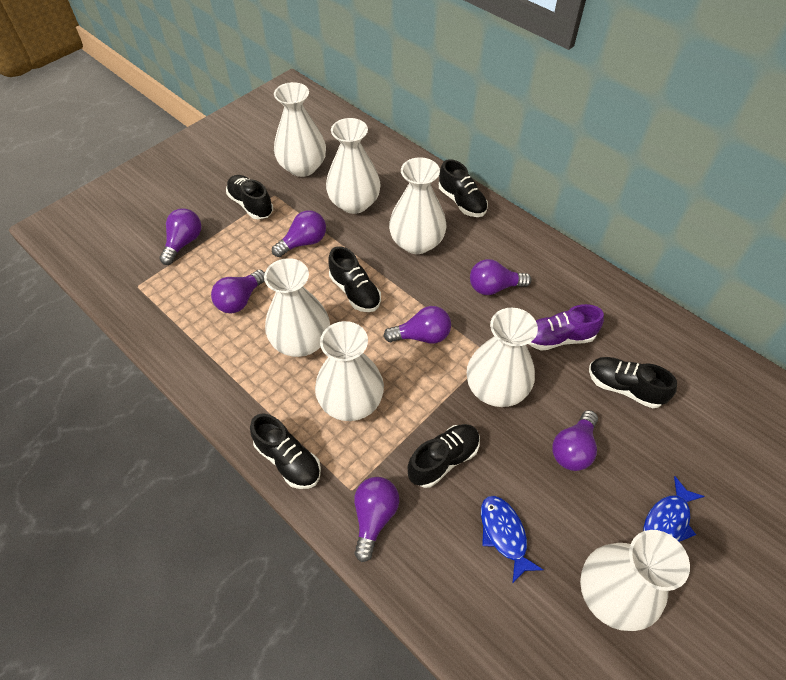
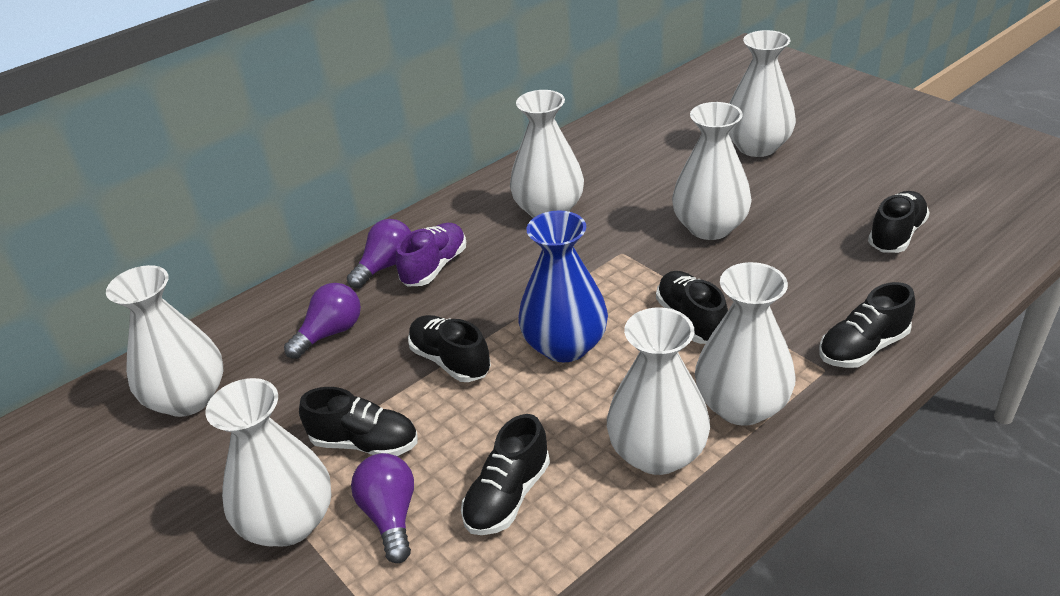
blue fish: [481,496,543,584] [643,476,705,542] = 2 -> none = 0
blue vase: none = 0 -> [518,211,608,362] = 1
purple light bulb: [159,208,201,265] [211,270,265,313] [272,210,326,257] [354,477,399,562] [384,306,451,344] [470,259,531,295] [552,410,598,471] = 7 -> [284,283,361,359] [347,219,411,289] [351,453,414,563] = 3

